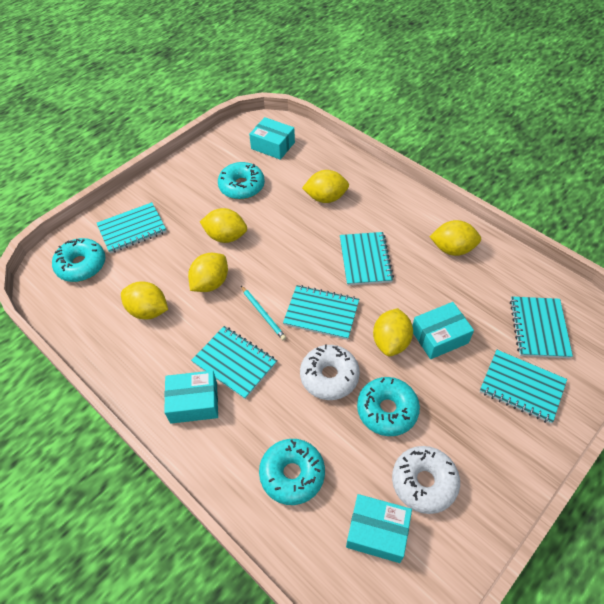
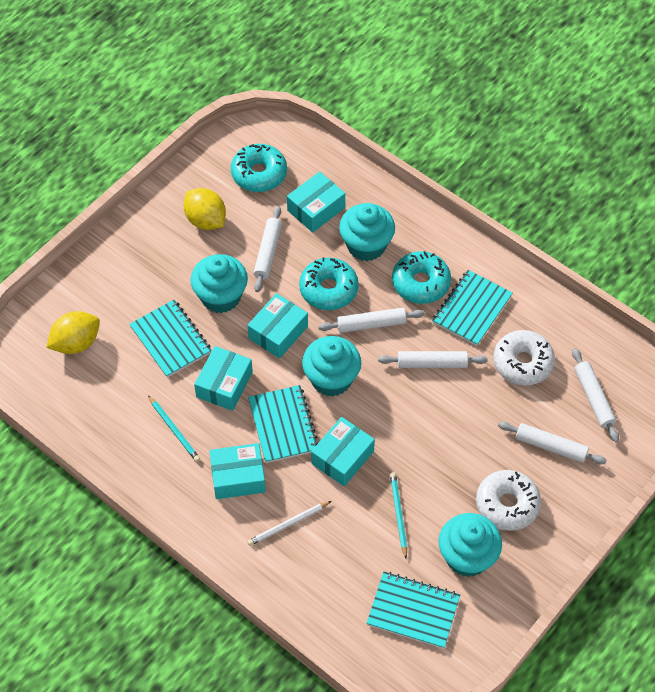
turquoise box: [164,370,218,424] [249,117,295,160] [346,494,412,563] [412,302,474,359] = 4 -> [194,346,253,411] [209,443,266,499] [247,293,308,359] [287,172,345,233] [311,417,375,486] = 5
turquoise cupcake: none = 0 -> [190,254,248,313] [302,336,361,397] [339,203,395,261] [439,513,502,577] = 4
turquoise donut: [52,238,105,282] [218,162,265,199] [259,439,325,505] [357,377,420,436] = 4 -> [231,144,287,192] [299,257,359,310] [392,251,451,304] = 3
turquoise notebook: [97,202,167,254] [191,326,277,399] [283,285,359,340] [340,232,394,286] [480,350,567,424] [510,297,573,358] = 6 -> [129,300,212,378] [248,385,318,463] [367,572,460,649] [432,270,513,346] = 4
turquoise pencil: [241,286,286,340] = 1 -> [148,395,200,462] [390,472,407,558] = 2
white pencil: none = 0 -> [247,501,331,546] = 1
white rolling pin: none = 0 -> [254,206,282,292] [318,308,425,333] [378,351,488,368] [498,421,607,465] [572,348,619,442] = 5
yellow lemon: [121,281,168,319] [188,253,228,292] [200,208,247,243] [302,170,349,203] [373,308,413,356] [429,220,481,256] = 6 -> [46,311,100,354] [184,188,226,230] = 2

